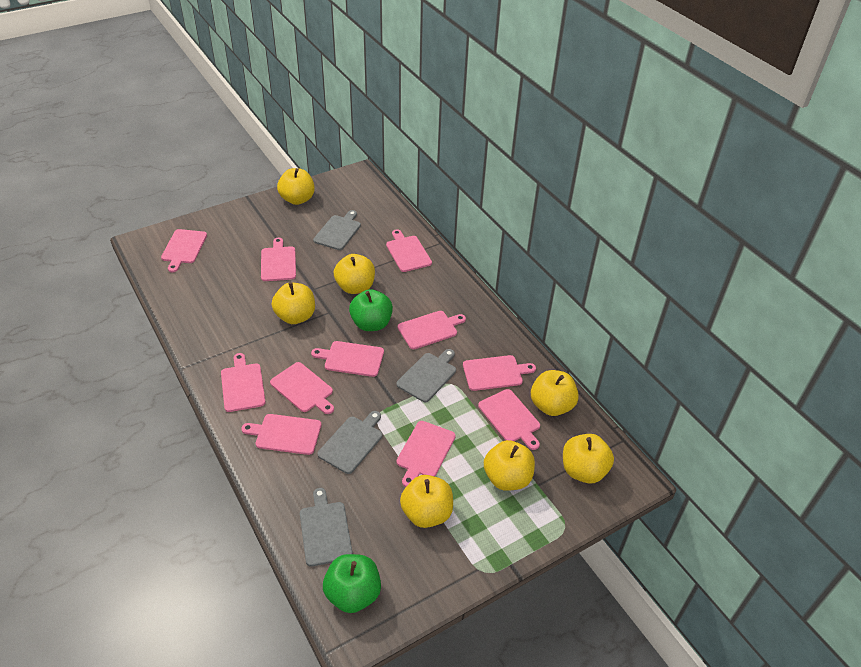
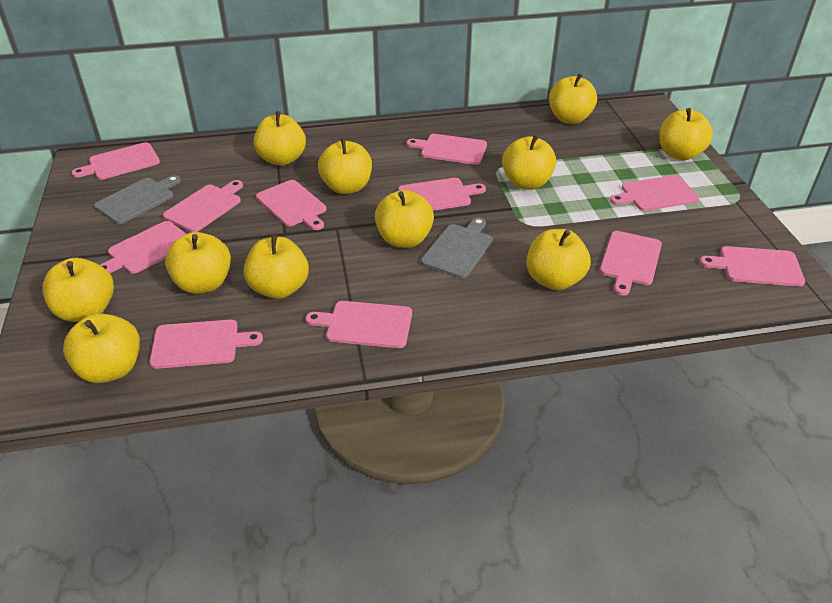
green apple: [323,554,381,613] [349,289,393,331] = 2 -> none = 0
grey cutting board: [300,488,353,567] [313,210,361,250] [317,411,382,474] [396,349,456,402] = 4 -> [94,175,181,224] [421,217,493,278] = 2
yellow apple: [272,282,315,324] [277,168,315,205] [334,254,375,294] [400,475,453,528] [484,440,535,491] [531,370,579,416] [563,434,614,483] = 7 -> [42,258,114,322] [63,313,140,383] [165,232,231,294] [244,235,309,299] [253,111,306,166] [318,138,372,194] [375,190,434,248] [502,135,556,189] [526,229,591,290] [549,73,597,124] [659,108,713,160] = 11

